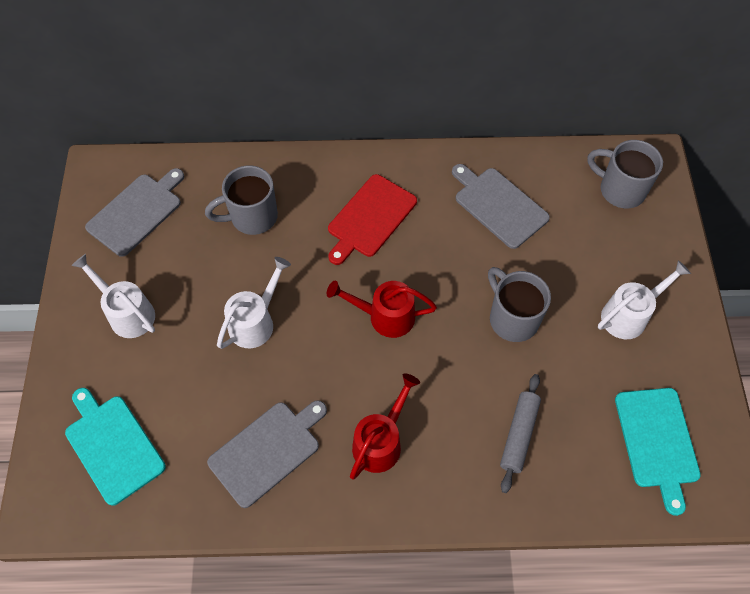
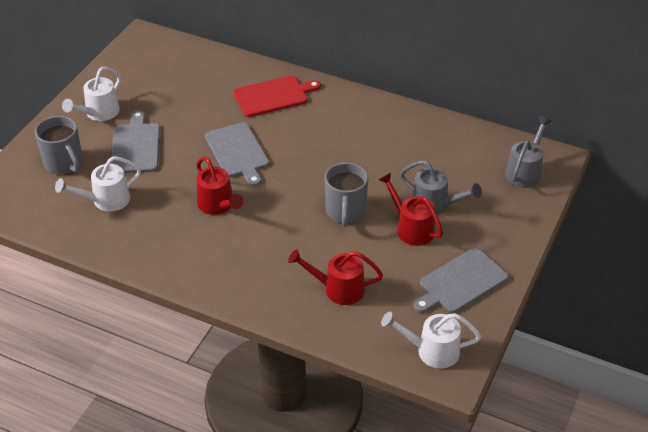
grey mug: [205,165,278,235] [488,267,551,342] [587,140,663,208] = 3 -> [35,116,83,174] [325,162,368,227] = 2
grey rolling pin: [500,374,541,493] = 1 -> none = 0
grey watering can: none = 0 -> [400,160,482,215] [505,116,552,188] = 2
red watering can: [327,281,437,338] [350,373,420,479] = 2 -> [197,156,243,215] [288,249,383,305] [378,173,443,246] = 3
turquoise cutting board: [65,388,166,506] [615,388,701,516] = 2 -> none = 0

